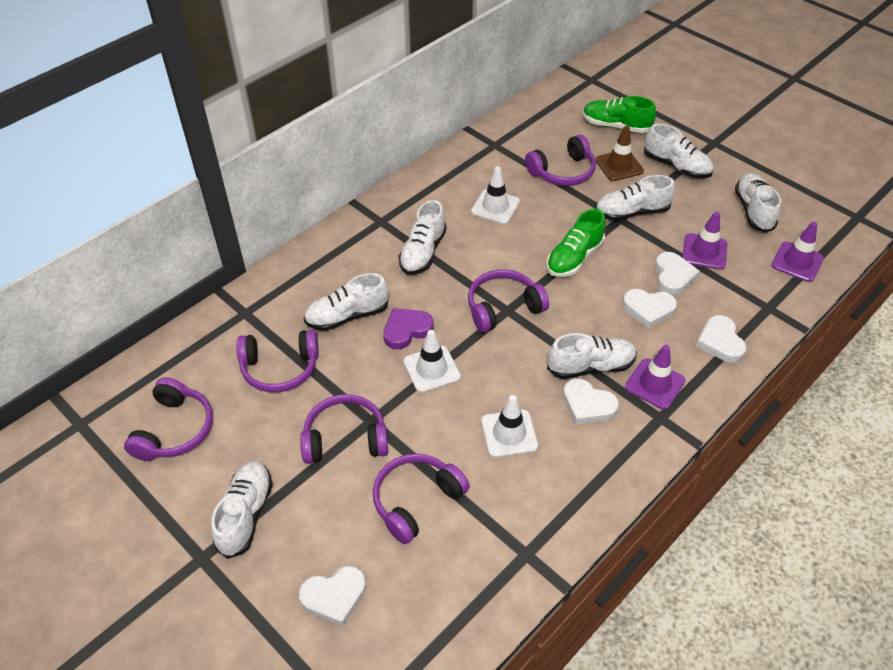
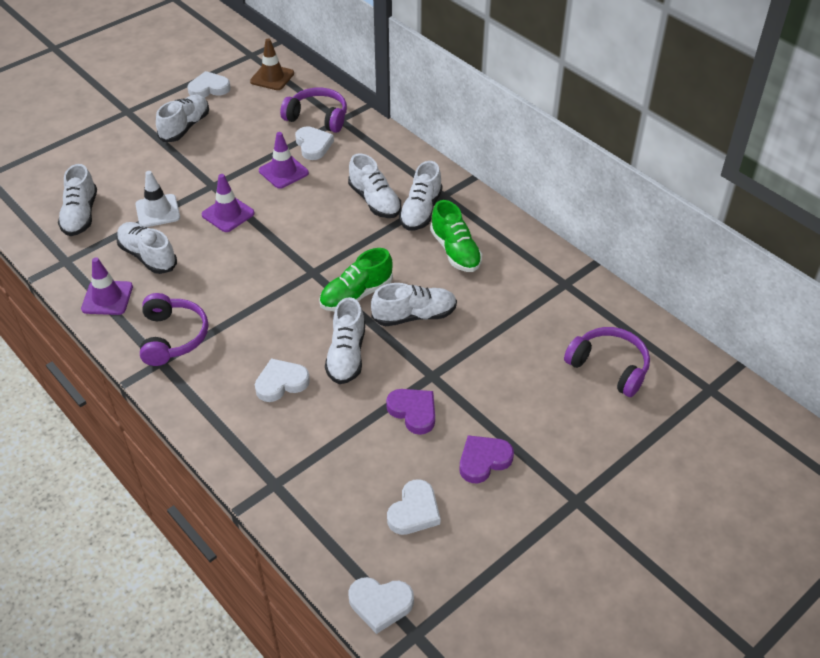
purple headphones: [124,377,213,461] [236,330,319,393] [300,394,388,464] [373,454,470,544] [468,269,549,333] [525,135,596,186] = 6 -> [140,293,208,366] [280,88,347,133] [564,327,650,397] = 3
purple heart: [383,308,433,349] = 1 -> [386,389,435,435] [460,435,514,483] = 2
white traffic cone: [403,330,461,393] [471,167,520,224] [481,395,538,458] = 3 -> [135,171,180,227] = 1

